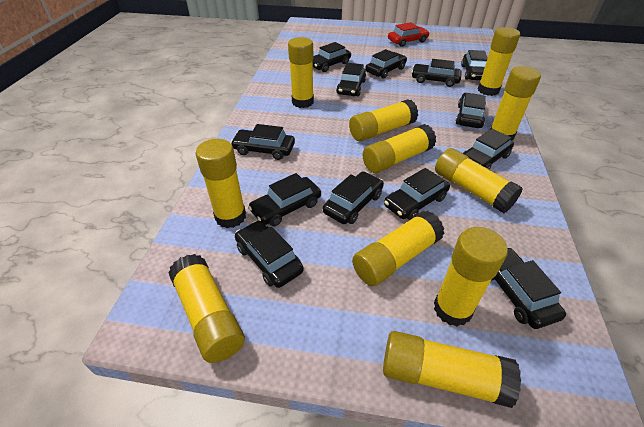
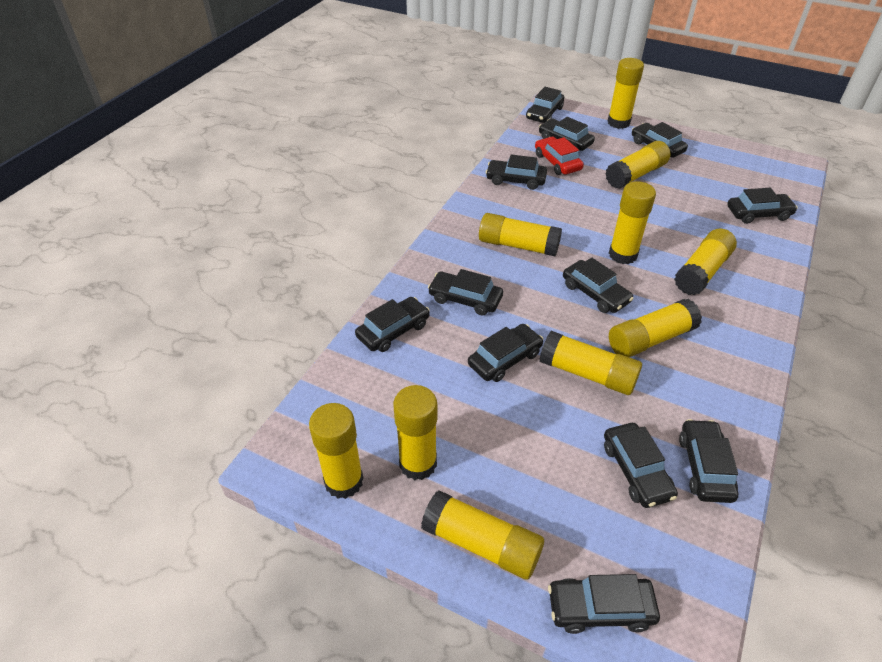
black car: [231,124,295,160] [235,221,304,288] [248,173,321,226] [313,42,351,72] [323,172,384,224] [336,63,366,96] [365,49,407,79] [384,168,450,220] [412,59,462,87] [456,93,486,128] [461,50,488,80] [463,129,514,170] [492,248,566,329] = 13 -> [355,297,430,352] [428,269,503,316] [468,324,543,382] [486,154,547,190] [526,87,564,123] [539,117,595,151] [548,574,660,634] [563,258,634,313] [604,423,678,508] [632,122,688,158] [679,419,738,503] [727,188,798,224] = 12
yellow glue stick: [168,254,245,363] [196,139,246,228] [288,37,314,108] [349,99,418,141] [352,211,445,286] [363,124,436,173] [383,331,521,408] [434,227,508,327] [435,148,523,213] [478,27,520,96] [490,66,541,141] = 11 -> [309,403,363,499] [393,385,437,480] [421,490,544,579] [479,213,562,257] [540,331,642,395] [605,141,670,189] [607,58,644,129] [609,181,656,264] [609,299,702,357] [674,229,737,295] = 10

